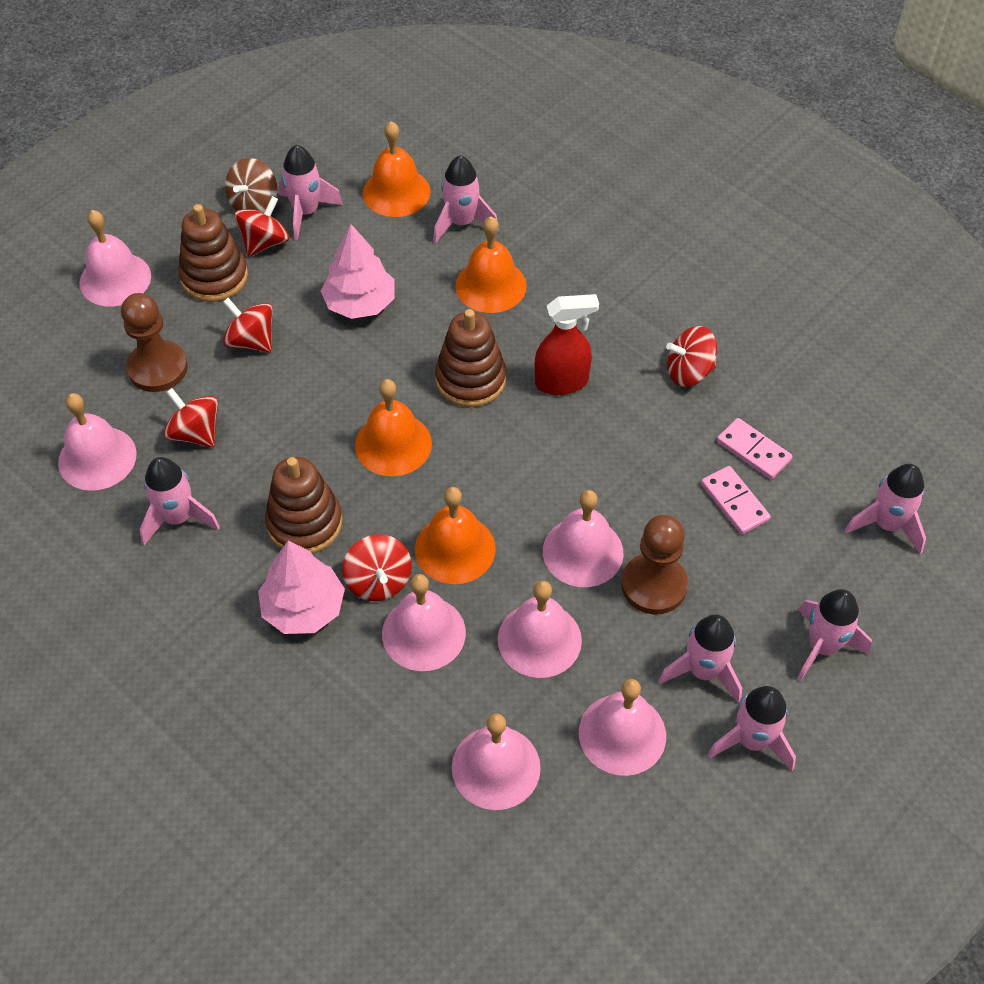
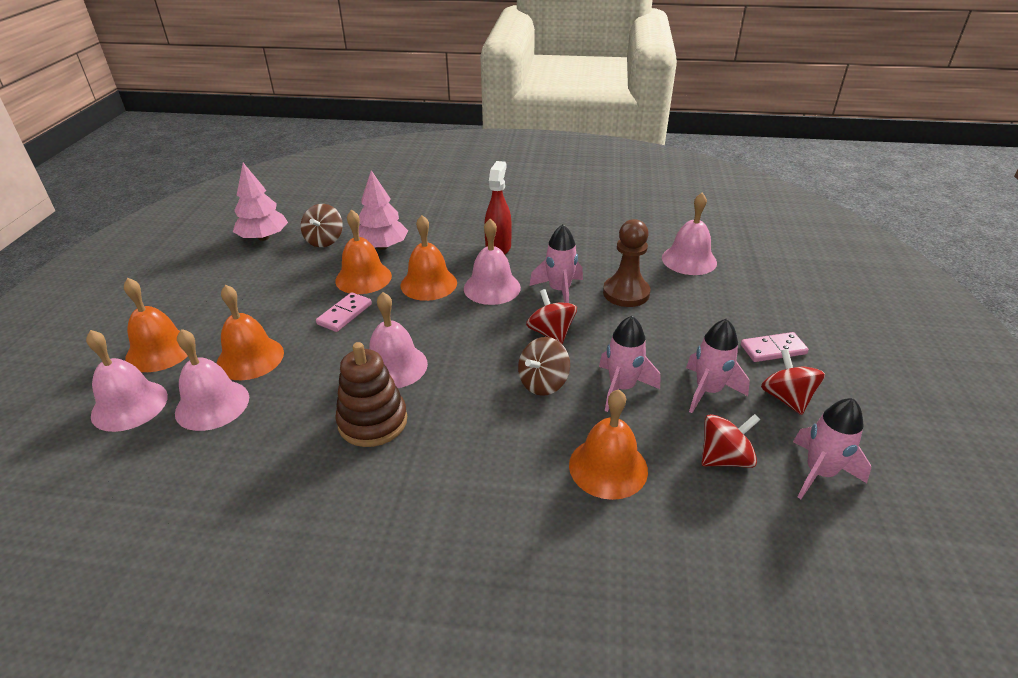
brown pawn: [121,293,188,392] [621,515,688,614] = 2 -> [603,219,650,307] = 1
brown spinning top: [225,158,277,213] = 1 -> [301,204,343,247] [518,337,570,396] = 2
brown stacking toy: [178,204,248,302] [265,457,343,554] [435,309,506,407] = 3 -> [335,342,407,447] = 1
orange bell: [355,379,432,476] [363,121,430,217] [415,487,496,584] [455,216,527,313] = 4 -> [124,278,188,372] [216,284,284,380] [335,209,392,294] [400,215,457,301] [569,389,648,500] = 5
pink bell: [58,393,137,491] [80,210,151,306] [382,574,466,671] [452,714,541,810] [498,581,582,678] [543,490,624,587] [579,679,666,776] = 7 -> [86,330,168,432] [175,329,249,431] [369,292,428,388] [464,219,521,305] [662,193,717,275] = 5
pink rocket: [139,457,220,545] [279,145,343,240] [433,155,499,244] [659,615,742,703] [708,686,796,771] [797,589,872,682] [845,464,926,554] = 7 -> [529,224,583,303] [599,316,660,412] [686,318,750,413] [793,398,871,499] = 4
red spinning top: [163,388,218,447] [223,298,273,353] [234,196,289,257] [342,534,412,601] [666,326,717,387] = 5 -> [526,289,577,344] [702,414,760,468] [761,349,825,415] = 3

